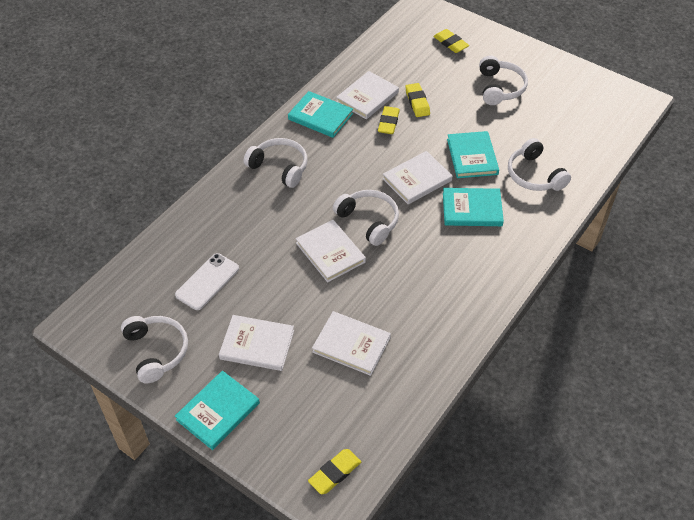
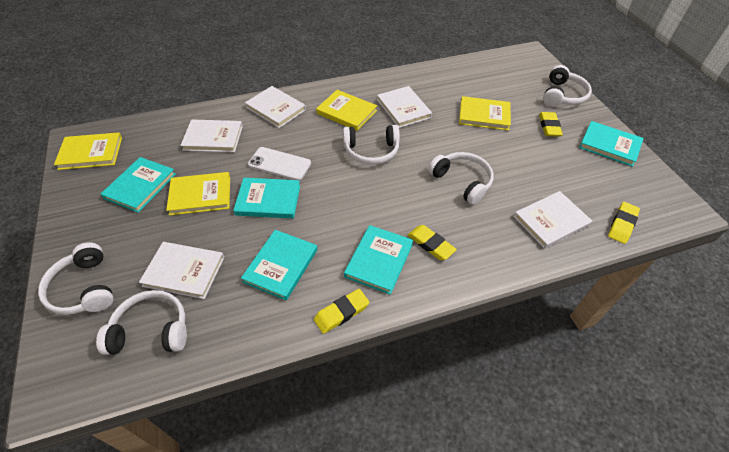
turquoise book: [175,371,260,450] [288,91,353,138] [443,188,504,226] [447,131,499,178] = 4 -> [101,157,176,213] [233,178,300,219] [241,230,317,300] [344,225,413,295] [579,121,644,167] = 5
yellow book: none = 0 -> [54,132,122,170] [166,172,230,215] [316,90,377,131] [459,96,511,131] = 4

